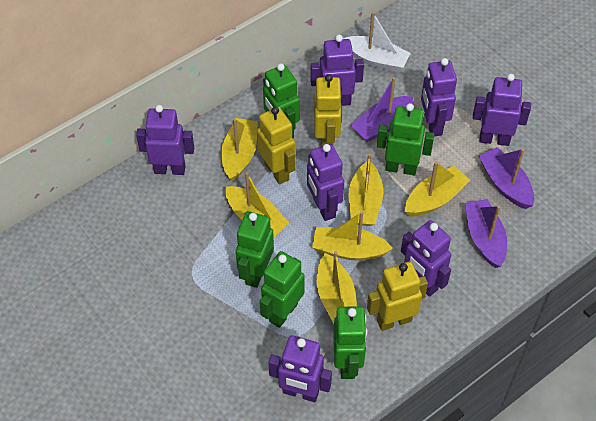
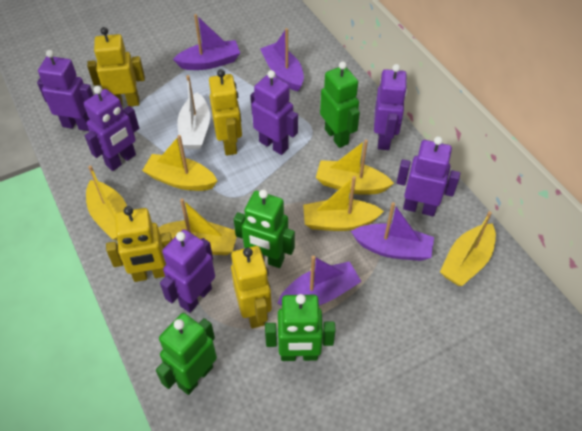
green robot: [236,211,274,288] [260,251,305,328] [263,63,300,138] [333,306,367,379] [377,103,434,175] = 5 -> [156,313,217,395] [234,189,295,268] [265,294,336,361] [320,61,360,148] = 4
purple boat: [351,77,413,142] [465,199,507,268] [479,147,534,209] = 3 -> [173,14,240,70] [260,28,304,91] [278,256,362,306] [351,202,434,261] = 4
purple robot: [136,105,194,175] [269,335,332,402] [307,144,344,221] [310,34,364,106] [401,220,451,297] [421,58,457,136] [473,74,531,146] = 7 -> [37,50,94,131] [84,86,139,171] [160,229,215,313] [251,70,298,155] [374,64,407,150] [396,136,460,216] = 6
yellow robot: [257,107,296,185] [314,74,342,147] [367,262,428,331] = 3 -> [87,27,145,106] [106,206,172,282] [209,69,242,156] [231,246,272,328] = 4

